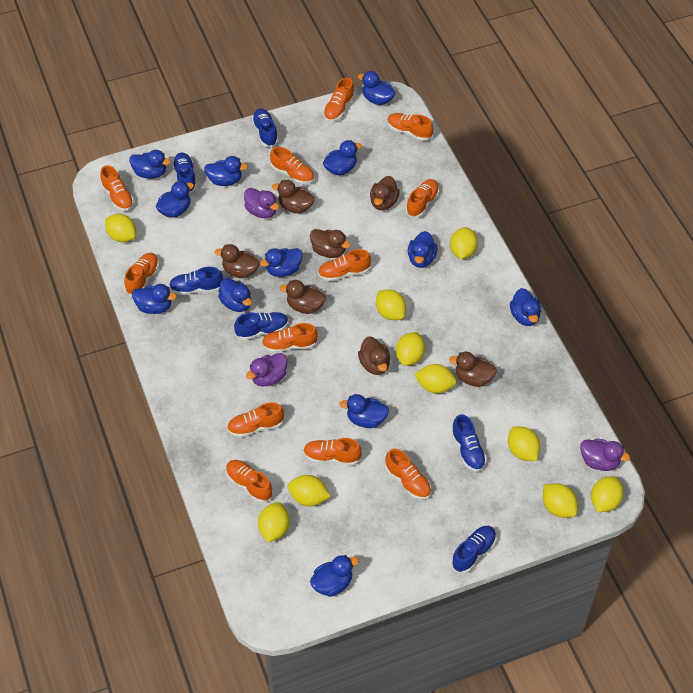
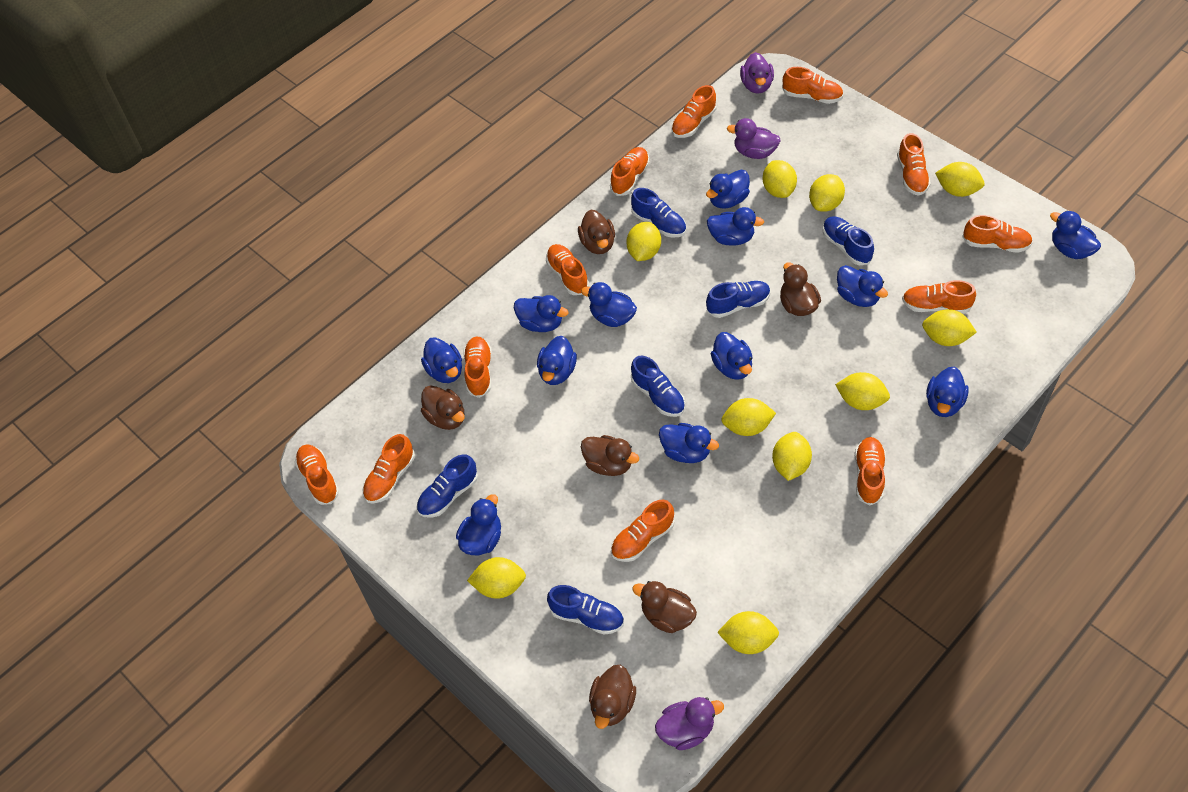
brown duck: [215,244,260,278] [272,180,315,213] [279,280,326,314] [310,229,351,258] [358,336,390,375] [370,176,400,210] [449,352,497,387] = 7 -> [421,385,465,430] [578,210,615,254] [581,435,639,476] [589,665,636,729] [632,581,697,633] [780,262,821,316] = 6

